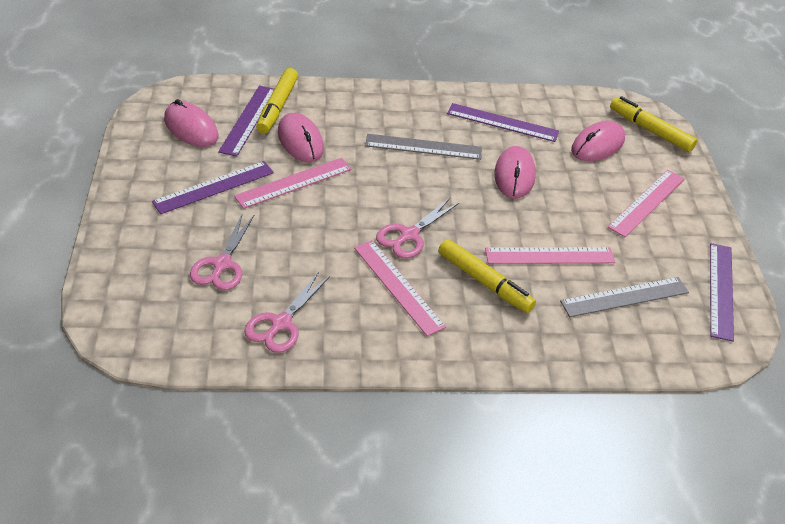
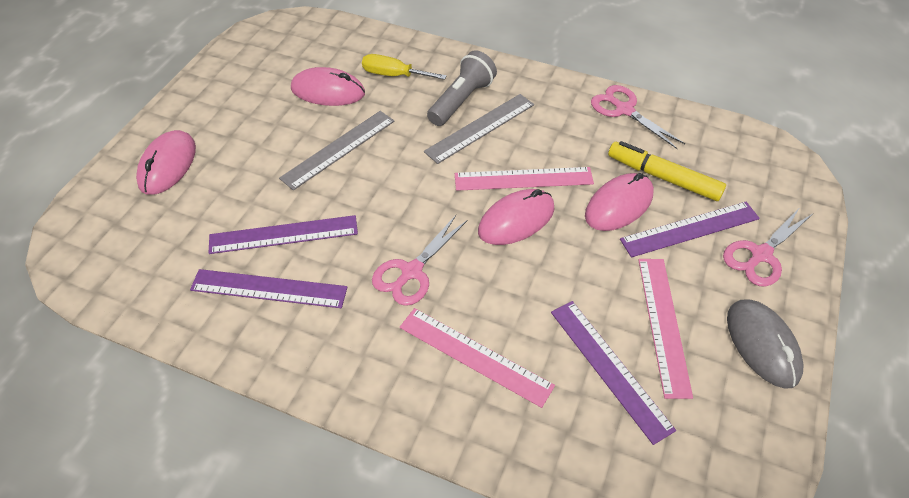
grey flashlight: none = 0 -> [427,50,497,126] = 1
grey mouse: none = 0 -> [727,299,804,389] = 1
pink ruler: [234,158,352,209] [354,240,446,336] [485,247,615,264] [608,170,685,237] = 4 -> [400,308,555,408] [455,167,594,191] [638,259,693,399] = 3
yellow marker: [256,68,298,134] [438,239,536,313] [610,96,697,152] = 3 -> [608,141,726,201] = 1
yellow screwdriver: none = 0 -> [362,54,447,80] = 1

